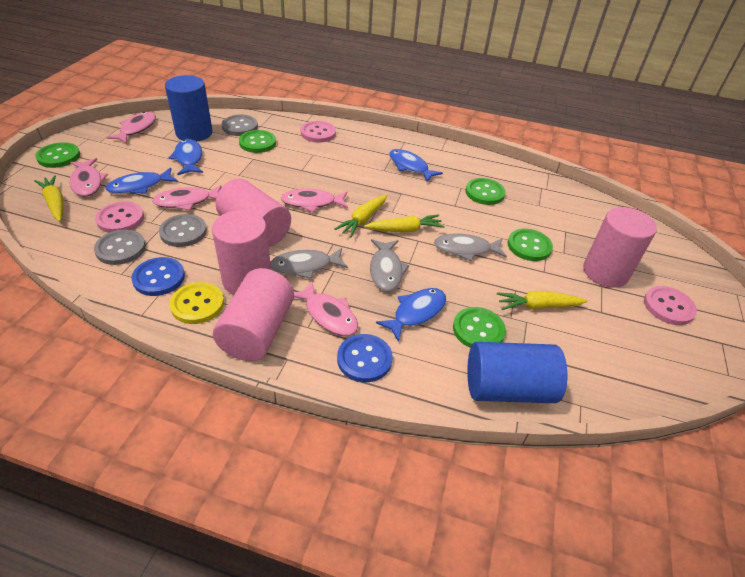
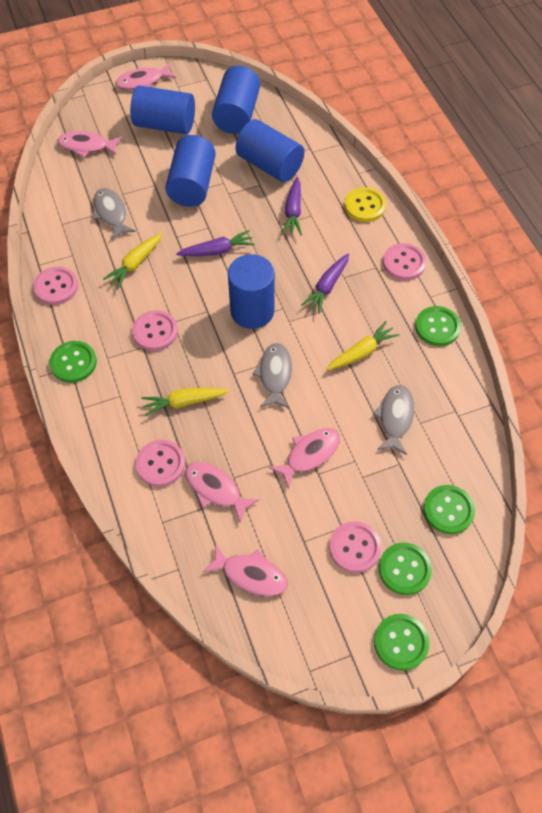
blue button: [131,257,185,296] [337,334,393,382] = 2 -> none = 0
blue cylinder: [165,75,213,141] [467,342,567,403] = 2 -> [130,86,195,134] [165,135,216,207] [212,66,260,134] [228,254,275,329] [236,119,304,182] = 5
blue fish: [106,168,178,194] [169,139,203,175] [376,288,446,342] [389,149,443,182] = 4 -> none = 0
grey button: [94,230,146,265] [159,214,207,247] [222,115,258,136] = 3 -> none = 0
pink button: [95,202,144,233] [301,121,336,143] [644,286,697,325] = 3 -> [33,267,78,305] [132,310,178,351] [136,440,185,487] [329,521,381,573] [383,243,426,280] = 5
pink cylinder: [212,210,271,295] [213,268,294,361] [215,178,291,247] [583,207,657,288] = 4 -> none = 0
purple carrot: none = 0 -> [176,230,255,256] [282,177,302,235] [301,253,349,314] = 3
yellow carrot: [34,175,63,222] [334,194,387,237] [364,214,444,233] [497,291,588,310] = 4 -> [103,233,162,289] [141,388,229,417] [327,321,399,370] = 3

